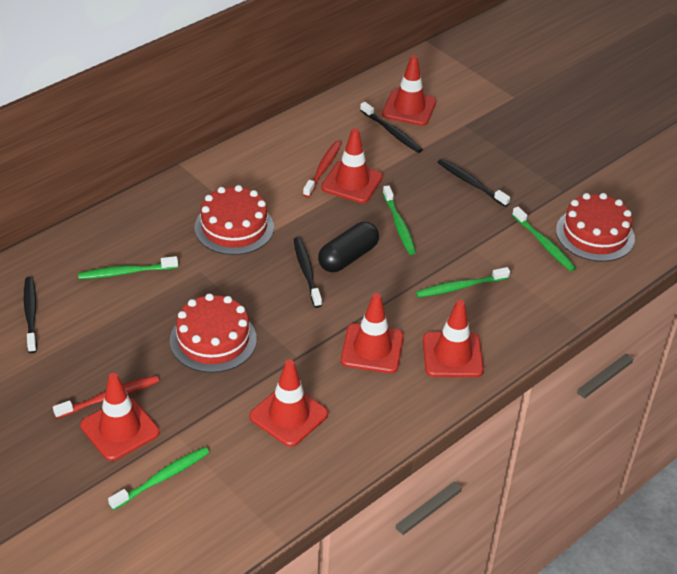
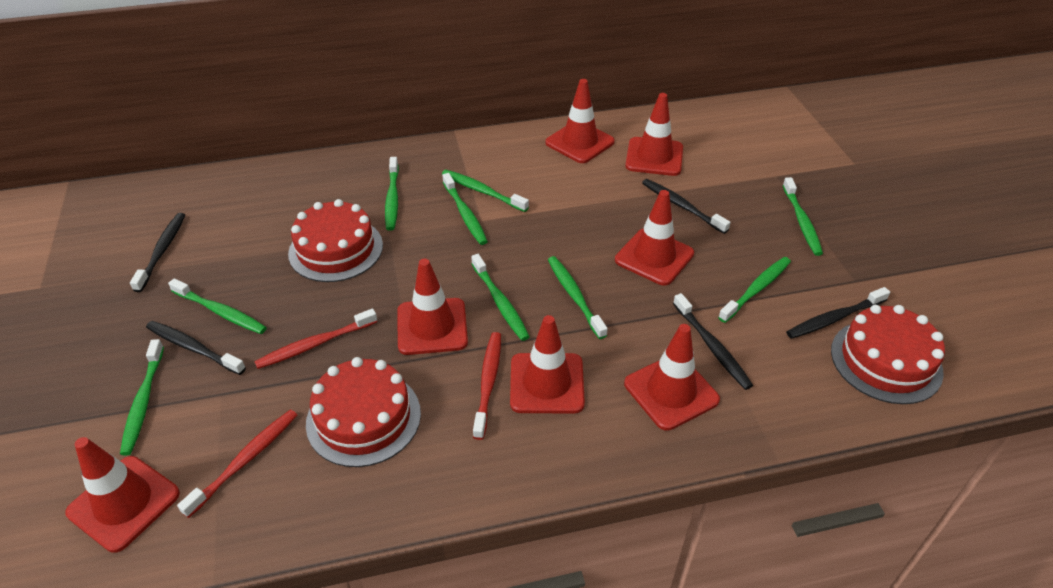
black capsule: [318,222,379,272] = 1 -> none = 0
black toothbrush: [24,277,37,353] [293,237,322,308] [360,102,423,153] [438,159,510,207] = 4 -> [130,213,185,292] [146,321,246,375] [642,179,731,234] [673,293,753,390] [786,287,890,339] = 5
green toothbrush: [78,256,178,279] [108,447,210,510] [383,185,416,255] [416,267,510,298] [512,206,576,271] = 5 -> [120,339,164,456] [168,278,267,334] [385,157,399,231] [442,170,529,212] [442,173,488,245] [471,254,530,341] [548,256,608,339] [718,257,791,323] [783,177,823,256] = 9
red toothbrush: [53,375,159,419] [303,141,341,197] = 2 -> [177,410,297,518] [254,308,377,369] [473,332,501,440] = 3
red traffic cone: [80,373,159,461] [250,360,328,447] [321,128,383,203] [341,293,404,373] [382,55,436,126] [423,300,484,377] = 6 -> [65,437,180,553] [397,259,468,355] [510,315,585,413] [545,79,615,163] [615,190,694,286] [624,324,720,431] [625,93,683,176] = 7

